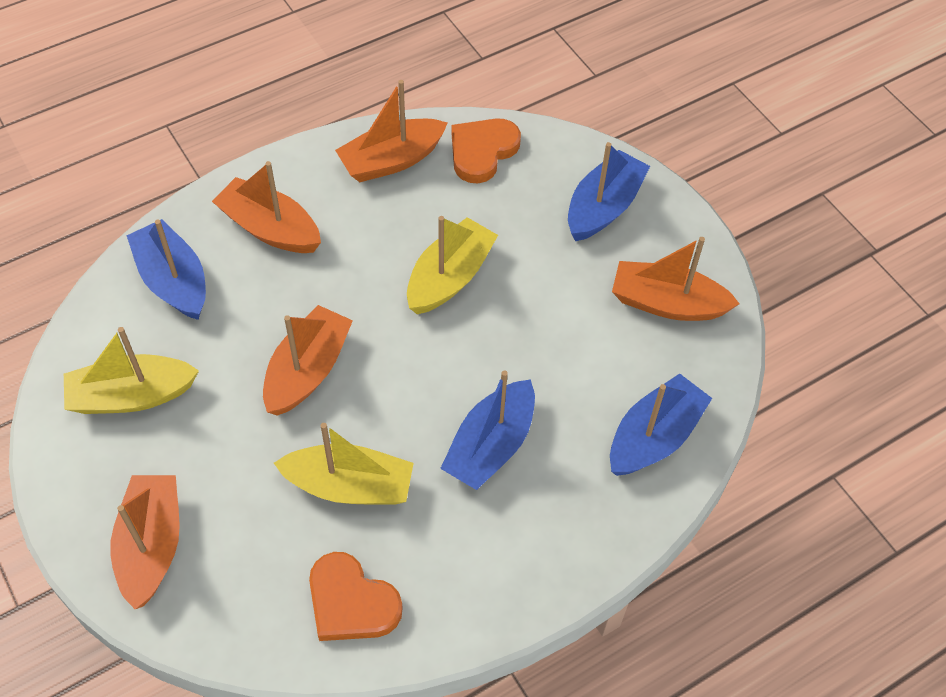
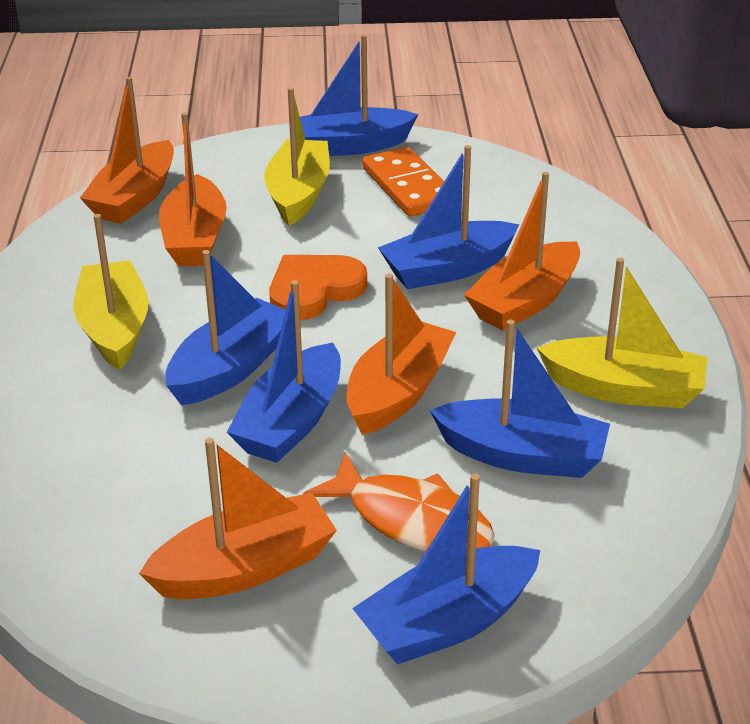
blue boat: [126,219,206,320] [440,370,535,490] [568,142,650,241] [610,374,712,476] = 4 -> [165,250,286,406] [227,280,341,463] [300,35,418,156] [352,473,540,664] [378,145,520,289] [430,320,610,478] = 6
orange domino: none = 0 -> [362,147,444,216] = 1
orange fish: none = 0 -> [303,452,495,552] = 1
orange heart: [309,552,403,641] [451,118,521,183] = 2 -> [269,255,367,320] = 1

